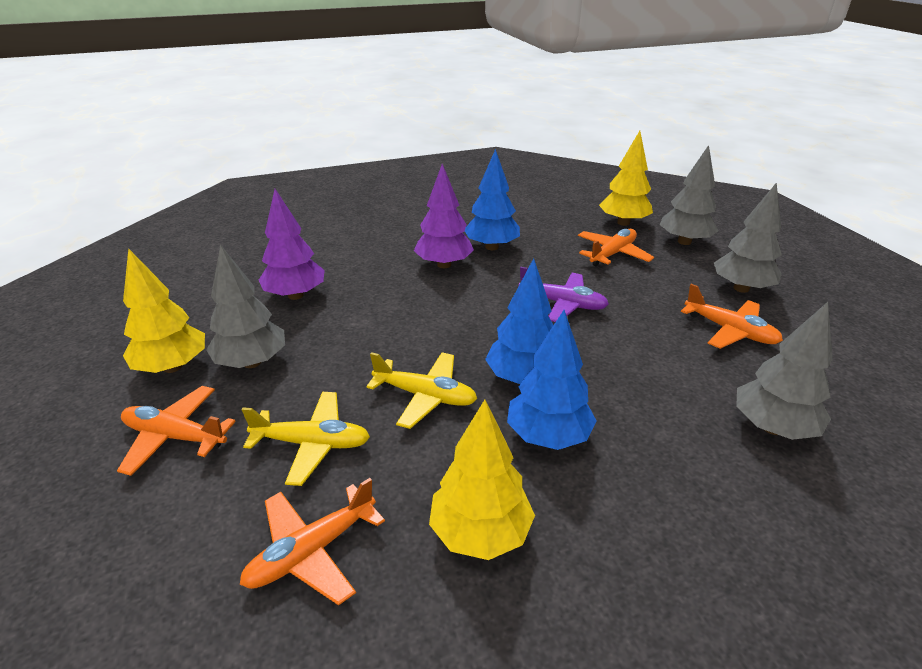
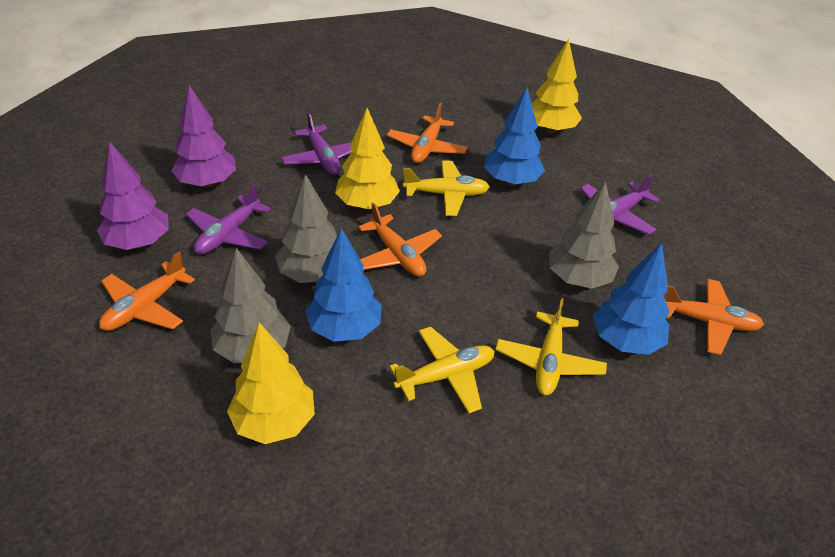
grey tree: [206,244,285,368] [660,145,719,245] [714,182,782,293] [736,302,833,440] = 4 -> [210,248,291,363] [275,174,337,283] [549,181,619,289] = 3
purple plane: [518,267,609,322] = 1 -> [186,184,270,254] [281,112,352,175] [580,174,660,235] = 3
yellow plane: [242,392,370,486] [366,352,477,429] = 2 -> [390,327,494,413] [403,160,489,216] [495,298,607,396] = 3

